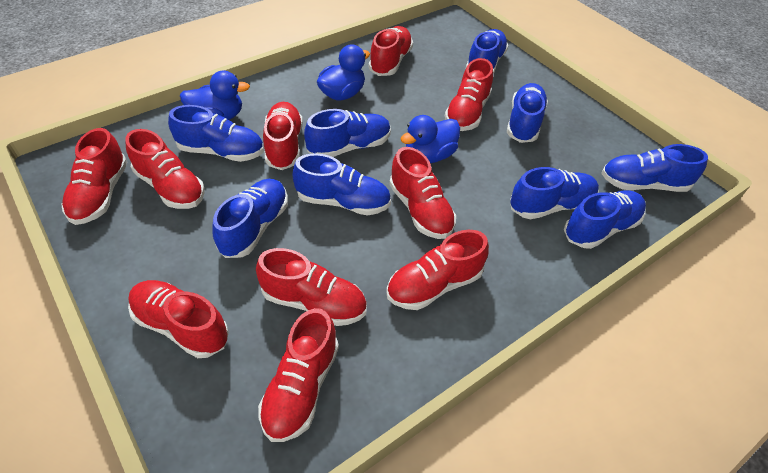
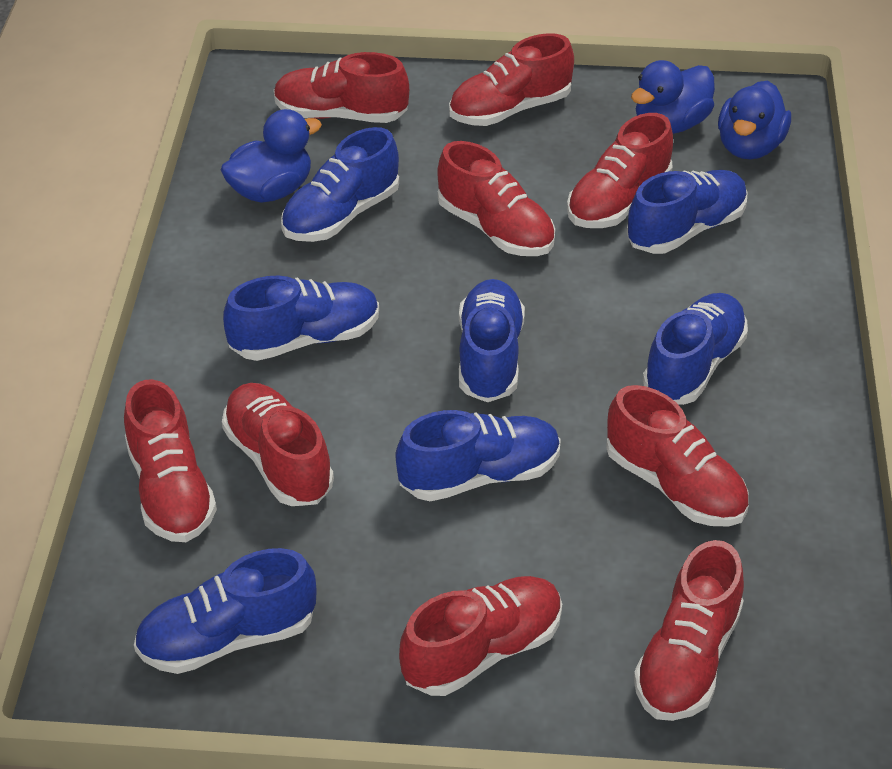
blue shoe: [168,105,264,162] [212,179,288,258] [293,153,391,216] [304,109,391,157] [466,29,508,74] [507,83,548,143] [510,167,599,219] [564,190,646,249] [601,144,708,192] = 9 -> [134,548,316,674] [223,275,379,361] [281,127,399,242] [396,410,561,501] [459,279,525,402] [627,170,748,254] [643,293,748,405] = 7
red shoe: [62,128,128,225] [125,129,205,209] [128,280,229,358] [256,248,367,326] [258,308,339,442] [263,102,303,170] [369,26,413,76] [386,230,489,310] [389,147,456,239] [445,58,493,131] = 10 -> [124,379,217,542] [222,383,334,506] [274,52,409,123] [399,576,562,696] [437,141,555,256] [449,33,574,126] [567,113,673,228] [606,385,749,527] [634,540,744,721] = 9

